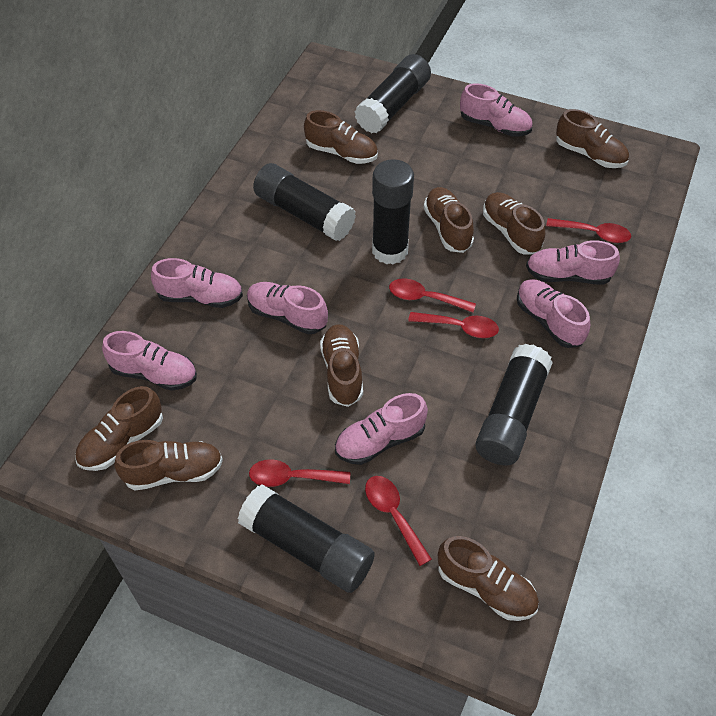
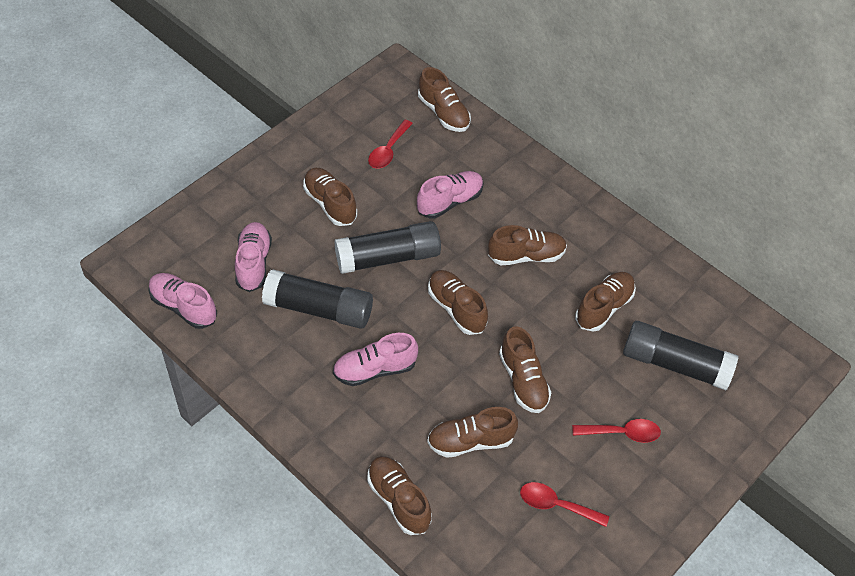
black glue stick: [238,484,375,593] [253,163,356,241] [355,54,431,133] [372,159,414,265] [475,344,553,466] = 5 -> [262,269,373,329] [334,221,441,274] [623,321,739,390] = 3
pink shoe: [102,331,197,391] [151,258,243,308] [247,282,328,334] [335,393,428,465] [460,83,532,137] [517,279,590,348] [526,240,620,285] = 7 -> [148,273,217,329] [235,222,272,292] [333,333,418,386] [417,171,484,219] = 4
red spoon: [249,459,350,487] [365,476,432,566] [389,278,476,312] [408,312,499,338] [546,218,631,243] = 5 -> [368,120,413,169] [520,482,609,527] [572,419,661,443] = 3

